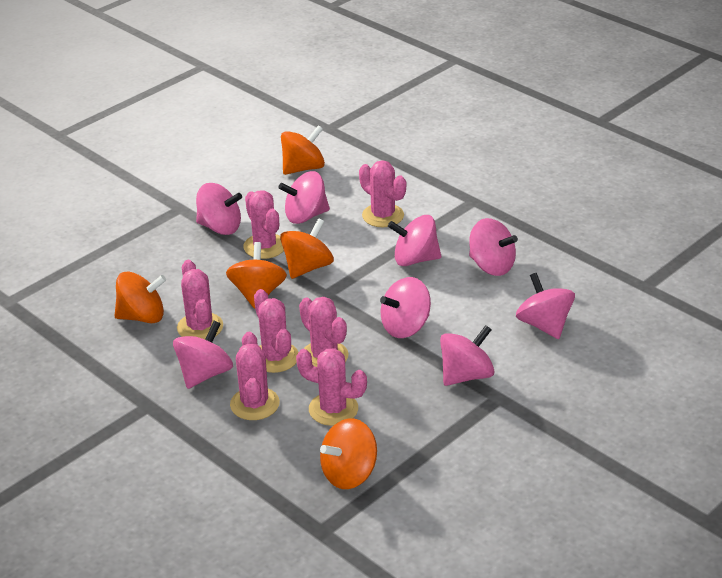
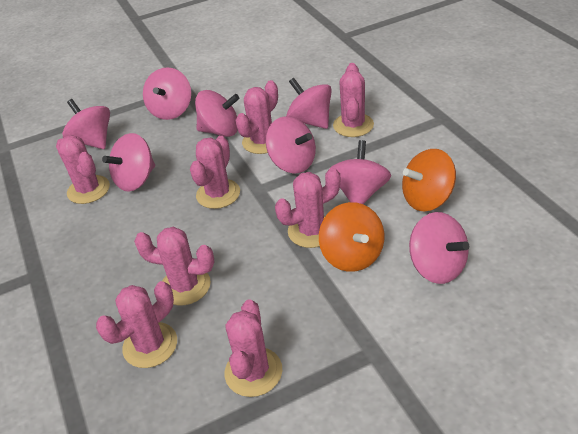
orange spinning top: [115,272,166,323] [226,242,287,309] [280,218,334,279] [281,125,325,175] [320,418,377,489] = 5 -> [319,202,384,272] [402,149,456,212] = 2
pink cactus: [177,260,223,340] [230,332,280,420] [243,190,284,259] [254,289,299,373] [296,348,367,426] [299,297,348,367] [359,160,406,227] = 7 -> [56,135,110,204] [96,281,177,368] [134,227,214,305] [190,136,240,209] [225,300,282,397] [236,80,278,154] [275,168,340,248] [333,63,374,137] = 8

